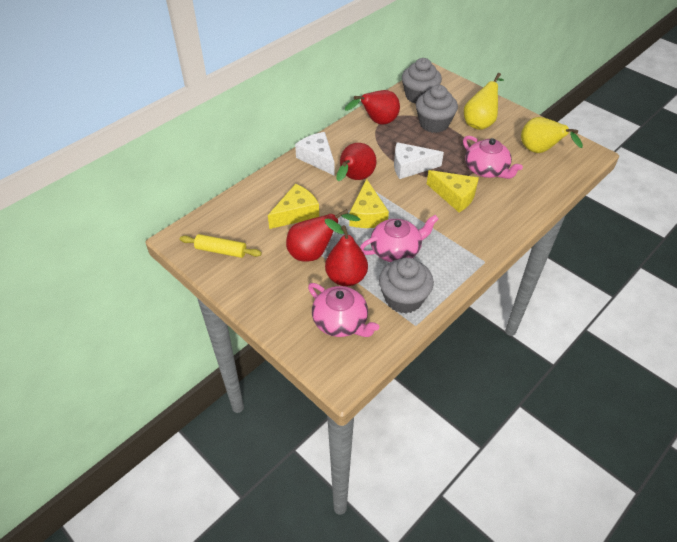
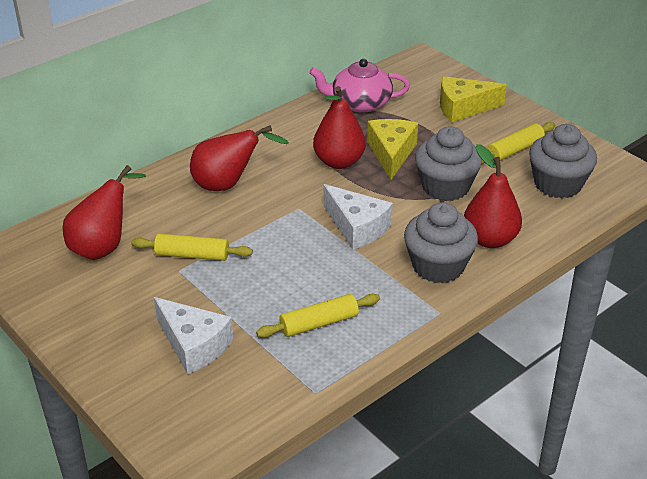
pink teapot: [308,283,379,337] [360,215,438,262] [463,136,523,179] = 3 -> [309,59,410,113] = 1
yellow cheese: [268,184,319,229] [349,179,389,228] [427,170,479,212] = 3 -> [367,119,418,180] [440,76,507,123] = 2
yellow pear: [464,73,504,130] [521,117,583,153] = 2 -> none = 0
yellow rolling pin: [180,234,262,258] = 1 -> [131,234,253,261] [256,294,380,338] [482,122,555,164] = 3

